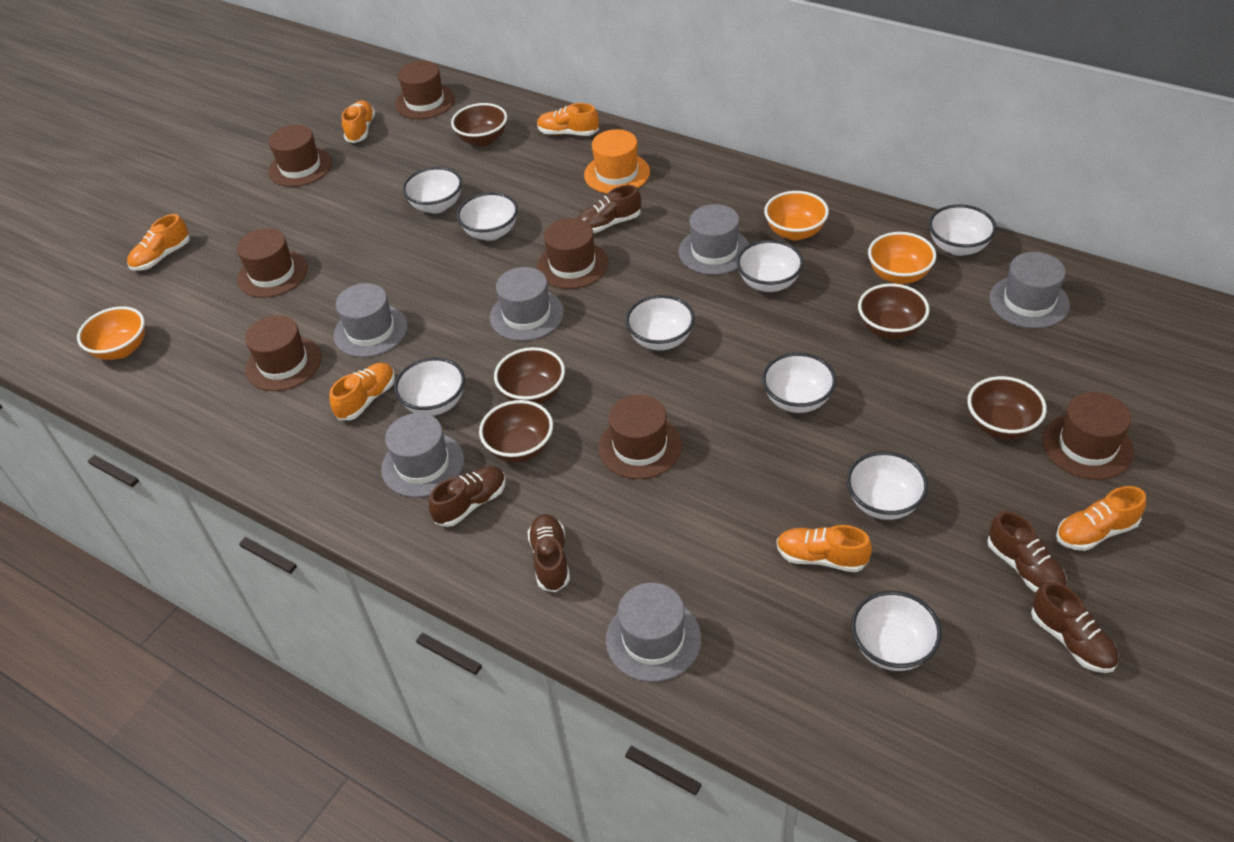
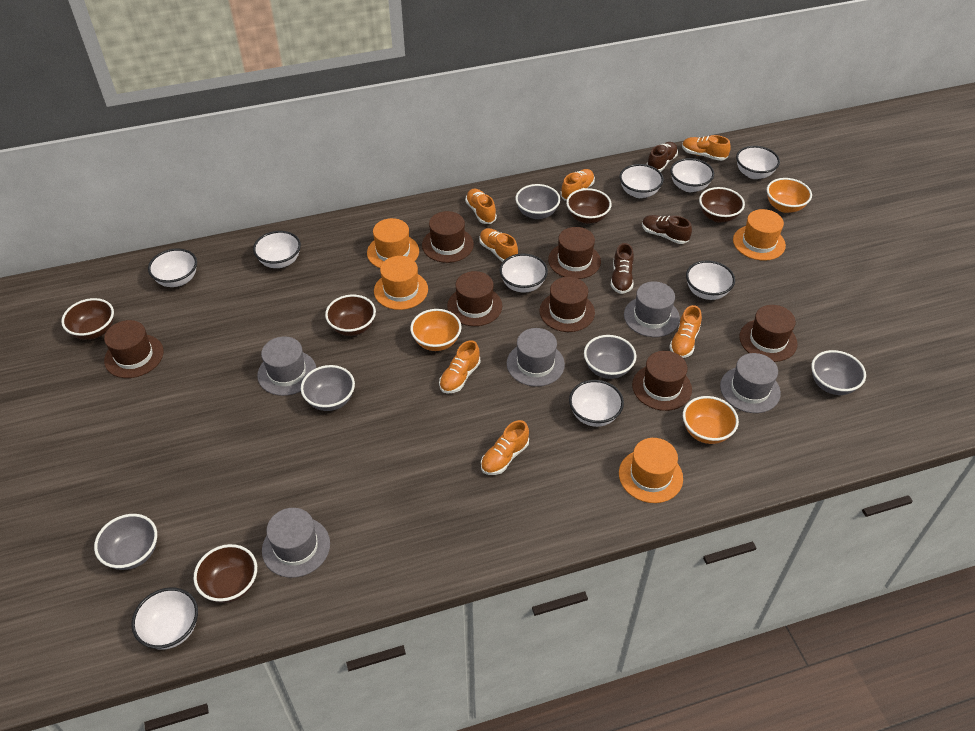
brown shoe: [429,466,506,527] [527,514,570,592] [577,185,641,233] [987,511,1067,592] [1031,582,1118,673] = 5 -> [611,243,634,294] [642,215,692,244] [646,142,678,172] = 3
grey bowl: none = 0 -> [94,514,157,570] [301,365,355,411] [515,184,560,219] [584,335,636,379] [812,350,866,395] = 5
grey hat: [334,283,408,357] [381,413,464,497] [490,267,564,341] [606,583,701,682] [679,204,749,275] [989,252,1070,328] = 6 -> [257,336,316,396] [262,508,330,578] [507,328,565,387] [624,281,680,337] [720,353,781,413] = 5
orange hat: [584,129,650,194] = 1 -> [367,218,419,268] [374,256,428,310] [619,438,683,503] [733,209,786,261] = 4
orange shoe: [127,214,190,271] [329,363,395,420] [342,100,375,143] [537,103,599,136] [777,525,872,572] [1056,486,1146,551] = 6 -> [439,340,480,394] [465,189,497,224] [479,228,518,262] [481,420,529,475] [560,169,595,201] [669,305,702,358] [682,135,731,161] = 7

